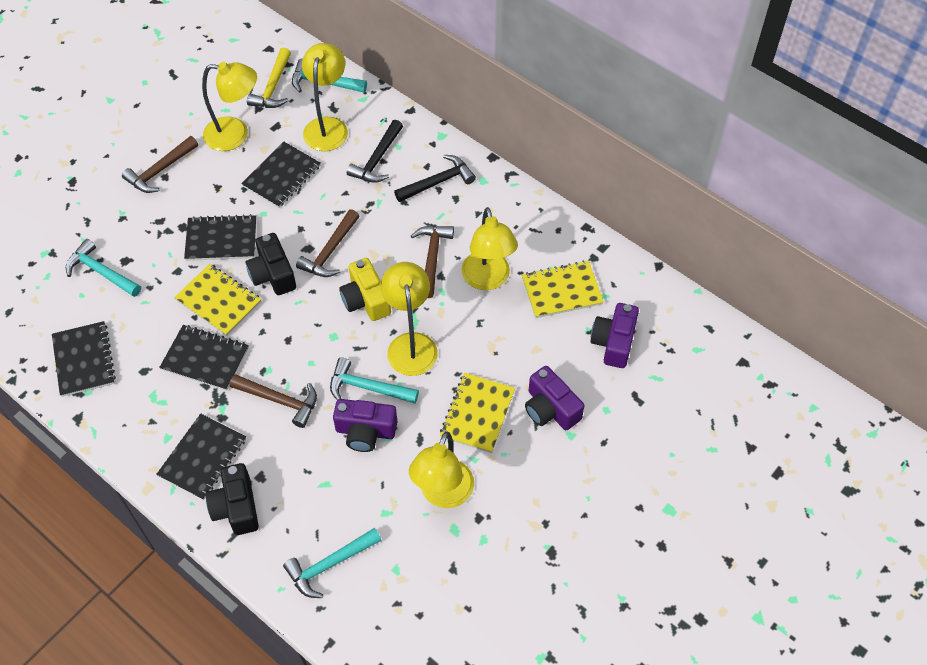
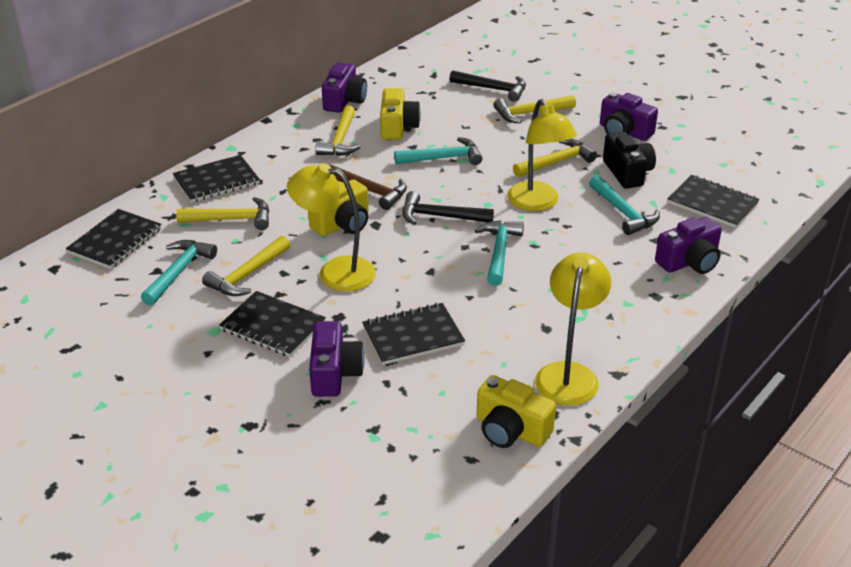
black camera: [206,463,259,535] [246,233,296,295] = 2 -> [603,132,656,189] = 1
brown hammer: [122,136,198,193] [230,374,317,428] [296,209,359,277] [411,226,454,298] = 4 -> [329,164,407,210] = 1
purple camera: [333,399,397,452] [525,366,584,430] [590,303,639,368] = 3 -> [309,321,365,397] [322,63,367,113] [600,92,658,141] [655,217,722,274] = 4
yellow camera: [339,258,391,321] = 1 -> [308,180,369,236] [380,88,421,140] [477,375,556,448] = 3
yellow hammer: [247,48,291,108] = 1 -> [176,197,269,230] [202,236,290,296] [315,105,361,156] [493,95,576,123] [513,139,597,177] = 5
yellow lamp: [202,62,257,151] [302,43,348,151] [381,262,438,376] [409,432,474,508] [461,207,518,290] = 5 -> [287,163,376,291] [507,99,577,211] [535,253,611,405] = 3
yellow notebook: [174,264,261,336] [440,373,515,453] [522,261,604,318] = 3 -> none = 0

